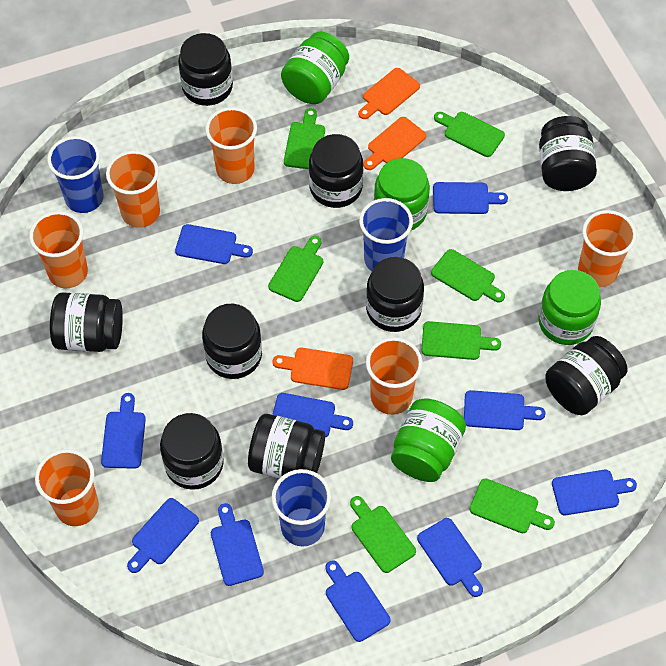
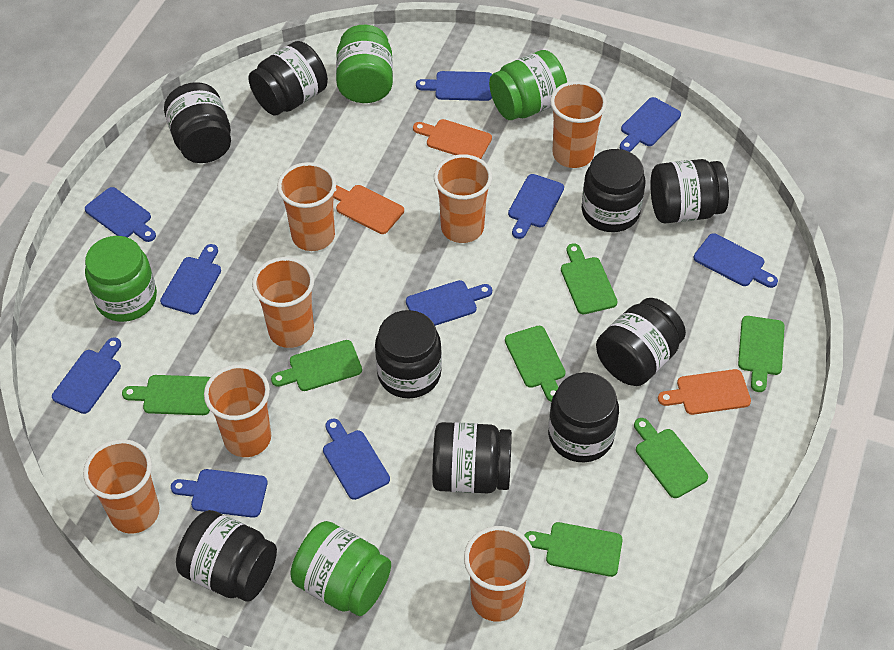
blue cup: [47,136,104,213] [271,469,331,547] [359,198,413,271] = 3 -> none = 0
orange cup: [29,211,88,288] [35,449,99,526] [106,151,160,228] [205,107,257,184] [366,337,423,415] [578,210,637,287] = 6 -> [83,439,160,534] [204,364,271,457] [252,257,314,348] [277,162,336,251] [434,154,492,243] [464,526,535,622] [550,81,607,168] = 7

